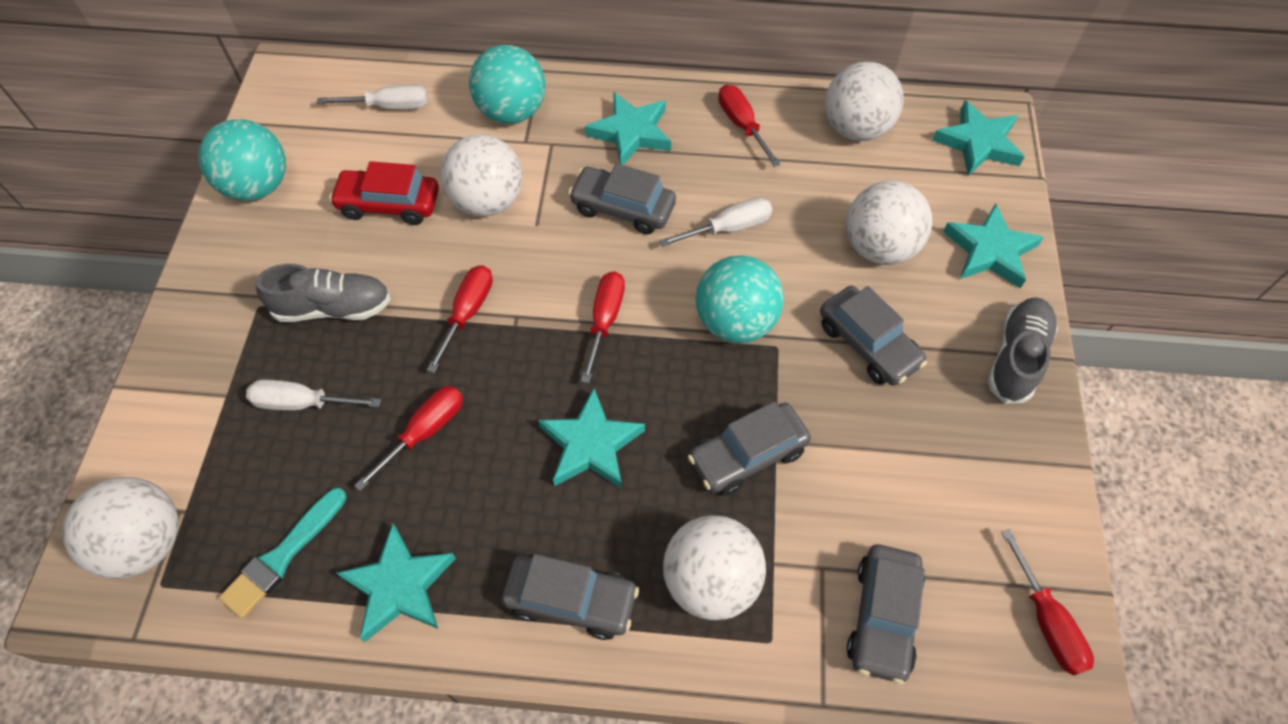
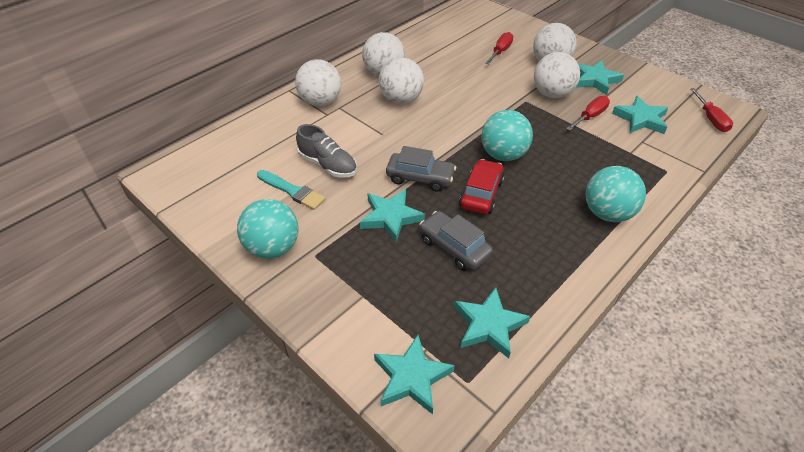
grey car: [502,554,639,640] [568,163,676,235] [688,401,811,495] [820,286,927,386] [847,545,925,684] = 5 -> [386,146,456,192] [420,211,493,271] = 2
grey shoe: [256,264,391,322] [988,297,1058,404] = 2 -> [296,124,357,178] = 1
red screwdriver: [354,386,463,491] [427,265,493,373] [581,272,625,383] [718,85,781,167] [1001,529,1094,676] = 5 -> [486,32,513,64] [566,96,610,131] [690,88,733,132] = 3
white screwdriver: [246,379,381,411] [317,85,428,110] [660,198,772,247] = 3 -> none = 0

